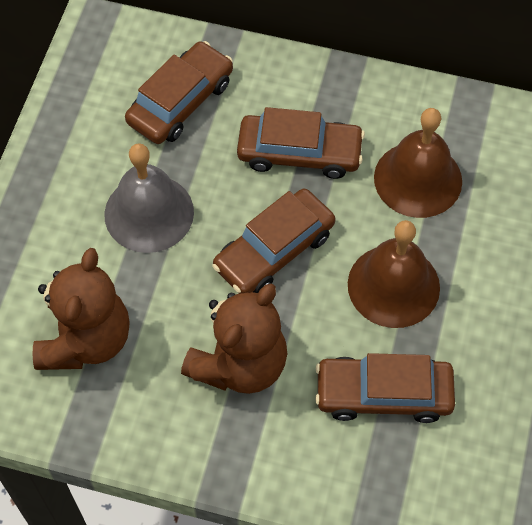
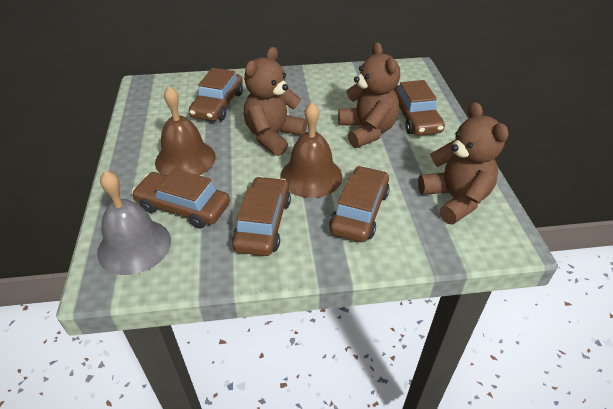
brown car: [125,41,233,144] [212,189,335,294] [237,107,365,179] [315,353,455,423] = 4 -> [132,169,230,229] [189,68,243,121] [232,176,291,256] [329,166,390,242] [393,80,445,136] = 5
brown teddy bear: [33,248,130,370] [181,283,287,394] = 2 -> [244,47,307,156] [338,42,400,148] [418,102,508,224] = 3

